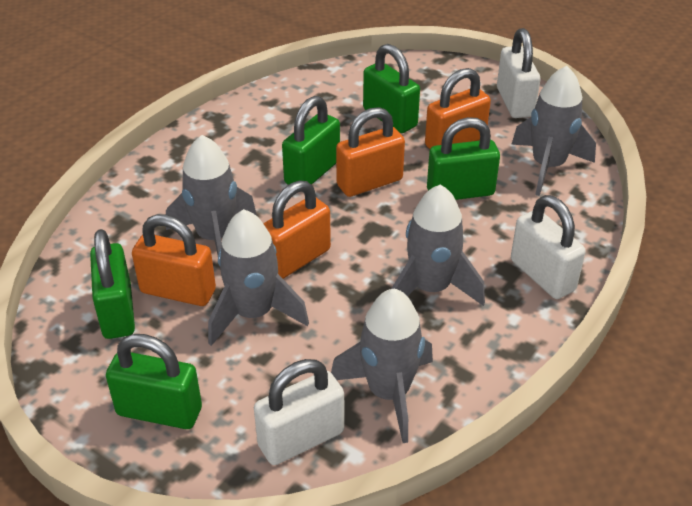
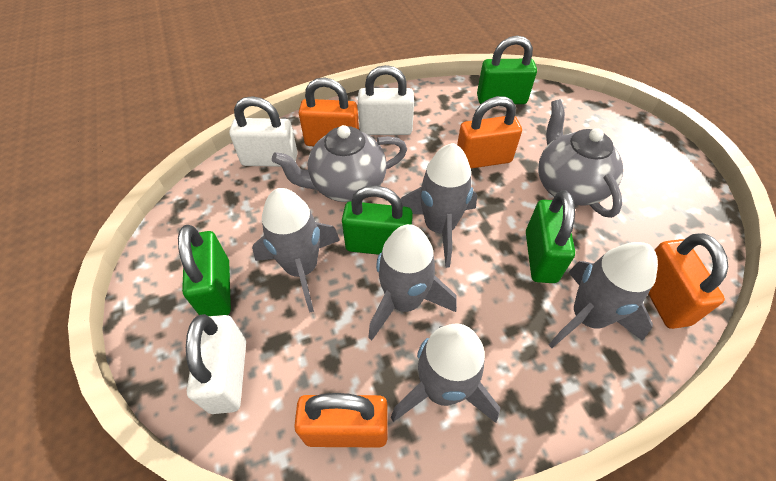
green padlock: [90,229,135,339] [106,334,202,429] [282,96,340,185] [363,44,420,133] [427,117,500,200] = 5 -> [178,225,231,316] [342,185,413,255] [477,36,537,104] [526,190,575,283] = 4
grey teapot: none = 0 -> [272,125,407,202] [538,99,623,218] = 2

